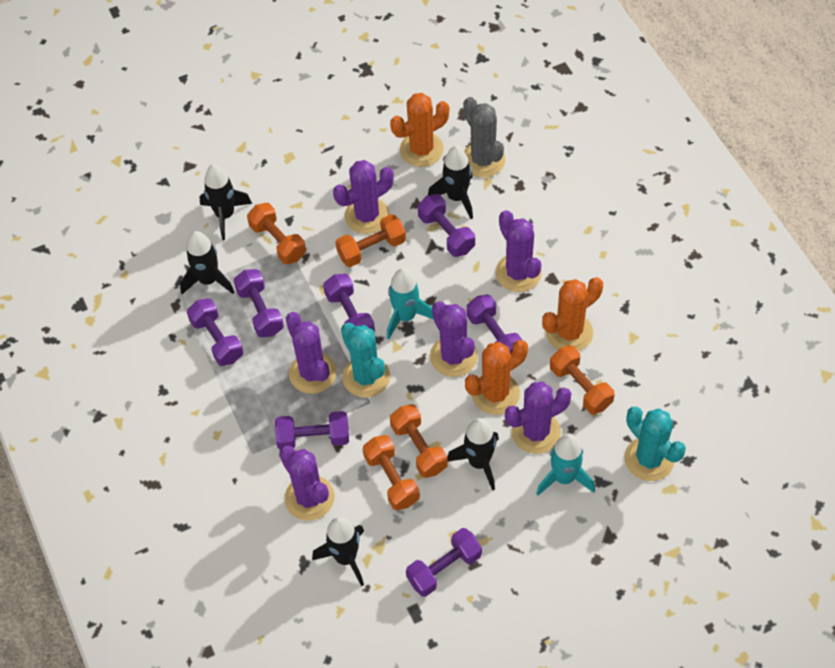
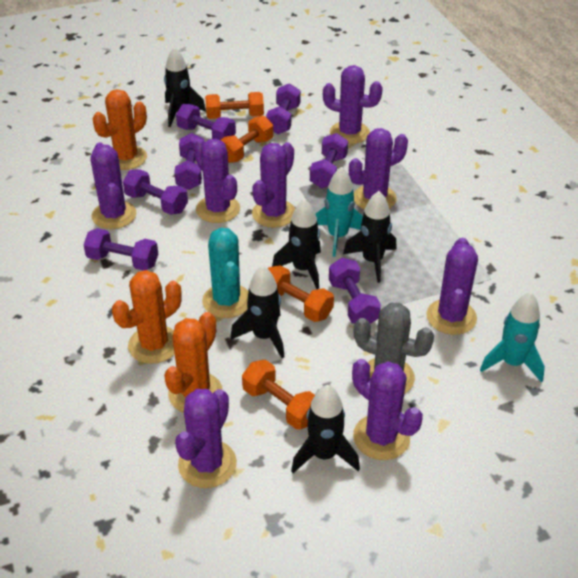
orange dumbbell: [247,203,306,264] [335,214,406,267] [363,435,420,510] [390,404,448,478] [550,345,614,415] = 5 -> [205,92,264,119] [221,116,273,163] [242,360,315,430] [268,265,334,322] = 4
purple cactus: [279,446,335,521] [286,312,337,394] [333,160,394,234] [430,301,478,377] [495,210,542,292] [505,382,571,454] = 6 -> [91,142,136,229] [175,389,237,488] [194,139,240,223] [252,142,295,228] [323,65,383,144] [349,128,408,209] [352,359,423,460] [426,238,478,335] = 8
turquoise cactus: [341,323,390,398] [624,407,686,481] = 2 -> [202,228,248,318] = 1

